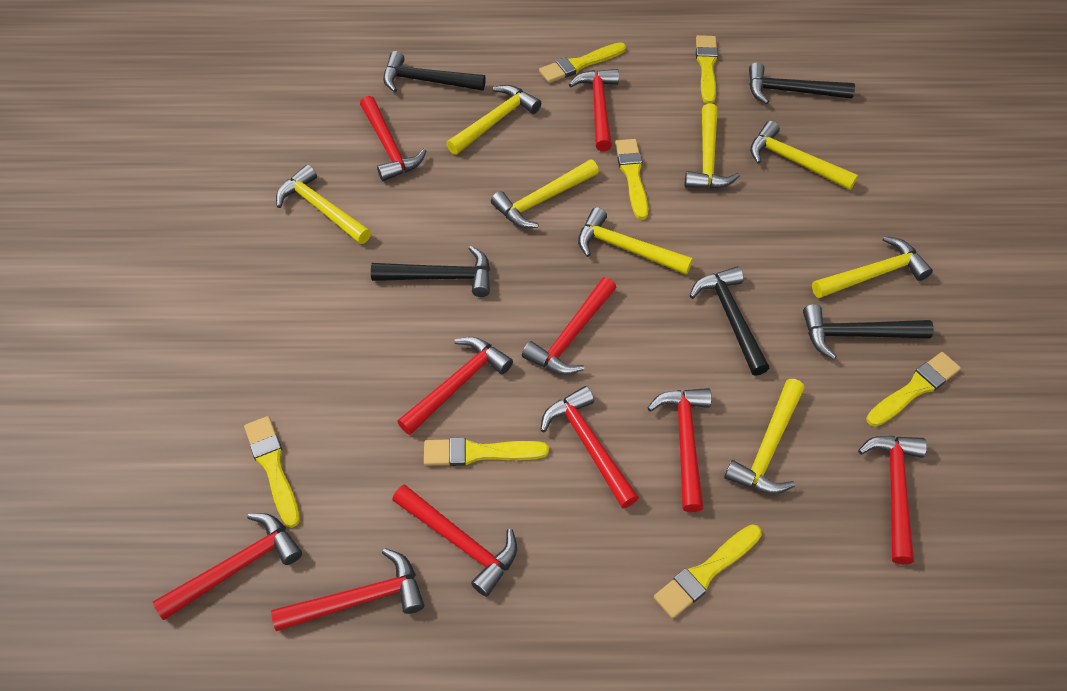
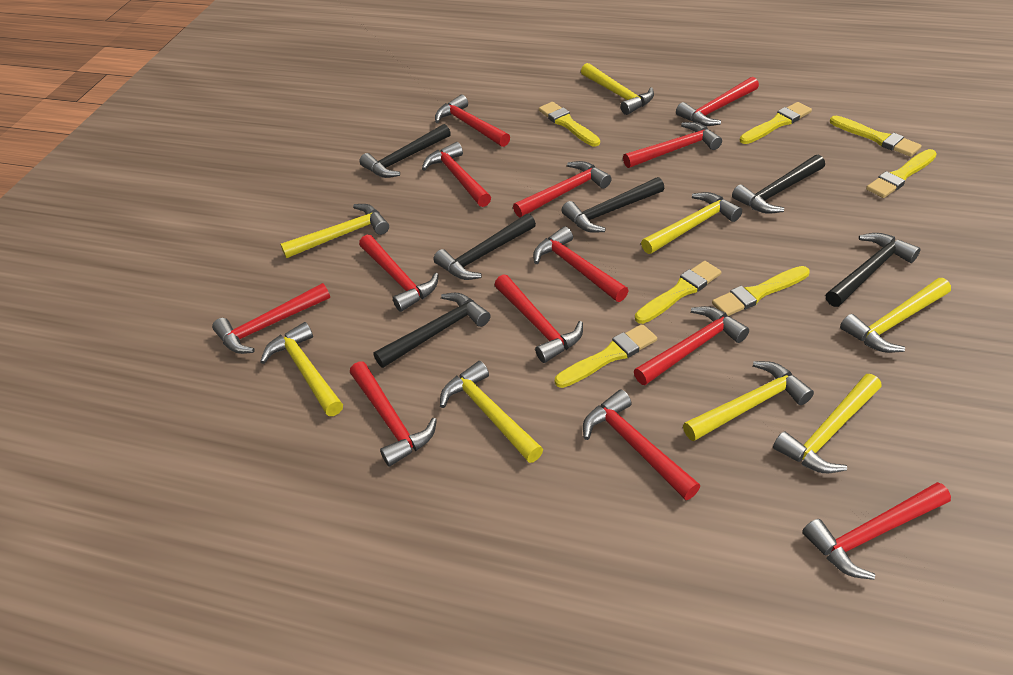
black hammer: [371,246,490,297] [383,51,486,93] [690,266,769,376] [749,62,855,104] [803,304,934,360] = 5 -> [360,124,451,178] [374,293,490,368] [433,213,536,280] [562,177,664,233] [732,154,825,214] [826,233,920,307] = 6
red hammer: [153,513,302,620] [271,548,424,631] [360,96,426,181] [392,484,517,597] [397,337,513,435] [522,277,616,375] [541,386,639,508] [569,69,619,151] [648,388,711,512] [858,436,927,565] = 10 -> [212,283,330,354] [350,361,437,467] [359,234,439,312] [422,142,491,207] [435,95,510,147] [495,274,583,363] [513,161,611,218] [533,226,629,302] [583,390,700,500] [623,122,722,168] [634,306,749,385] [676,77,759,126] [802,482,951,580] = 13

